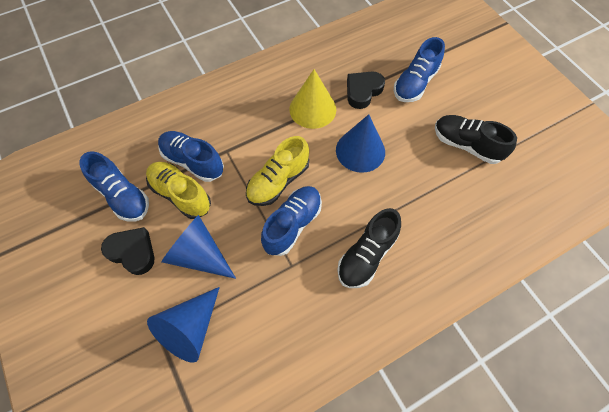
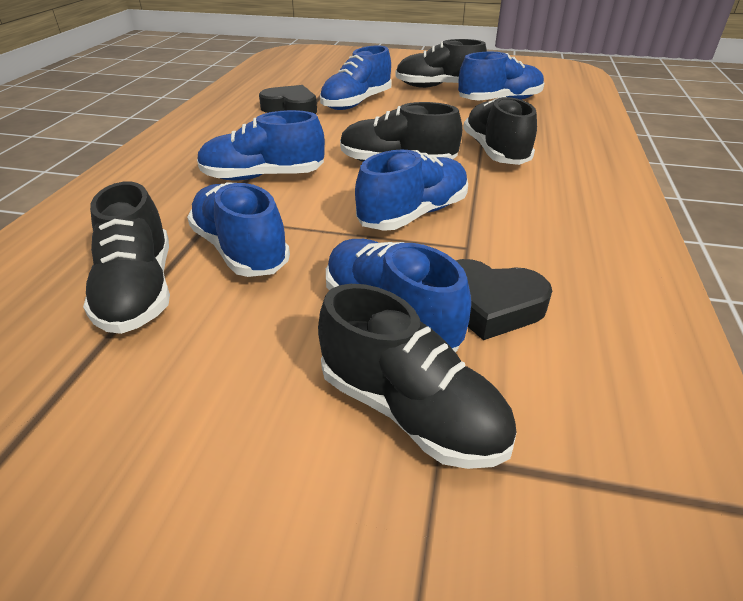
black shoe: [337,208,401,288] [435,115,517,164] = 2 -> [83,182,170,334] [318,284,516,469] [340,102,462,162] [395,39,487,88] [463,96,537,165] = 5
blue cone: [147,287,220,363] [161,215,236,279] [336,114,385,173] = 3 -> none = 0
blue shoe: [79,151,149,221] [158,131,224,182] [261,186,322,256] [394,37,445,102] = 4 -> [187,182,290,277] [197,110,325,180] [320,46,391,110] [326,239,471,352] [355,150,468,231] [458,52,544,100] = 6
yellow cone: [289,69,336,129] = 1 -> none = 0
yellow shoe: [146,162,211,219] [246,136,309,206] = 2 -> none = 0

